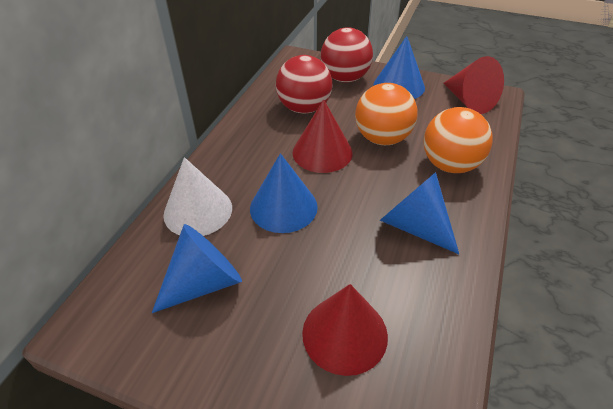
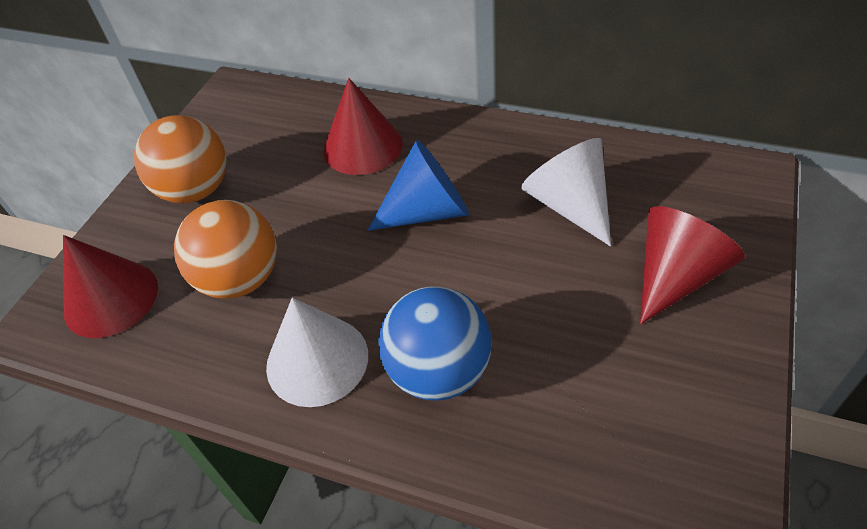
blue ball: none = 0 -> [378,286,492,401] = 1
blue cone: [152,224,242,313] [250,153,318,233] [373,36,425,99] [380,172,459,254] = 4 -> [368,139,469,231] = 1
red ball: [276,55,332,113] [321,27,373,82] = 2 -> none = 0
white cone: [163,157,232,236] = 1 -> [266,298,368,407] [521,138,611,246] = 2

